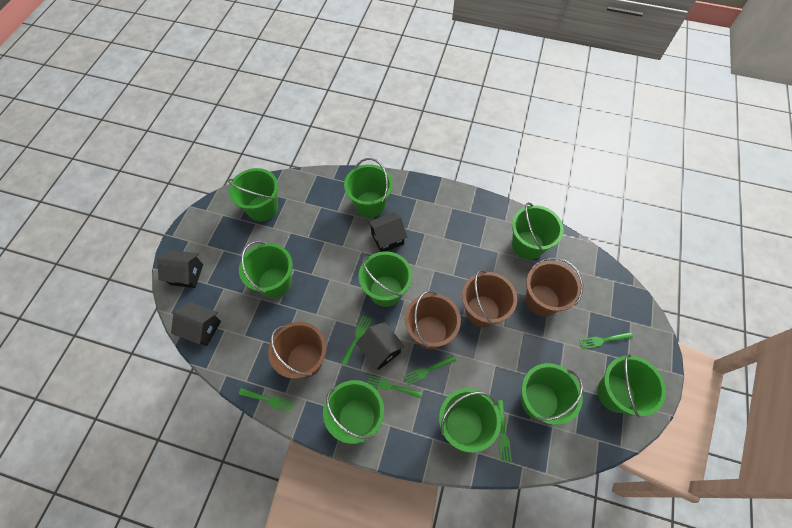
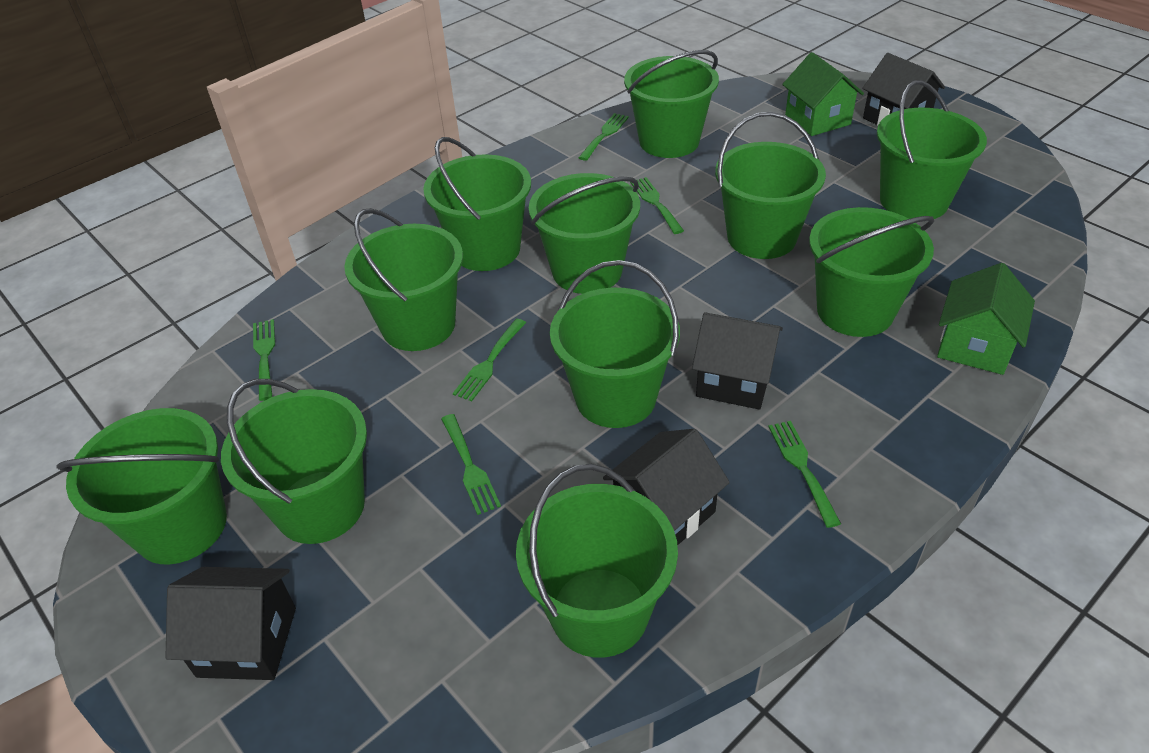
brown bucket: [268,322,326,379] [405,291,461,350] [462,270,517,328] [525,257,583,316] = 4 -> none = 0
green bucket: [227,168,278,221] [239,241,293,298] [323,380,384,444] [344,158,393,218] [359,252,412,307] [439,388,501,453] [512,202,564,260] [521,363,583,425] [597,354,666,417] = 9 -> [56,408,227,564] [221,379,367,544] [344,208,463,351] [423,137,531,271] [516,464,678,658] [529,173,640,294] [550,260,680,428] [624,50,719,158] [715,112,826,259] [809,207,935,337] [877,80,987,219] = 11
green house: none = 0 -> [782,52,864,136] [937,263,1035,375] = 2

